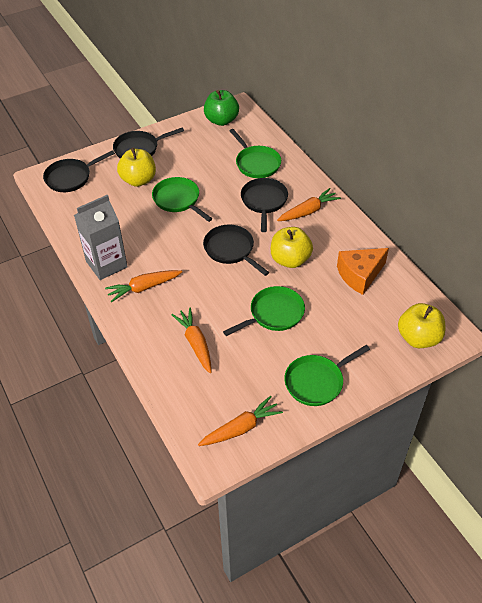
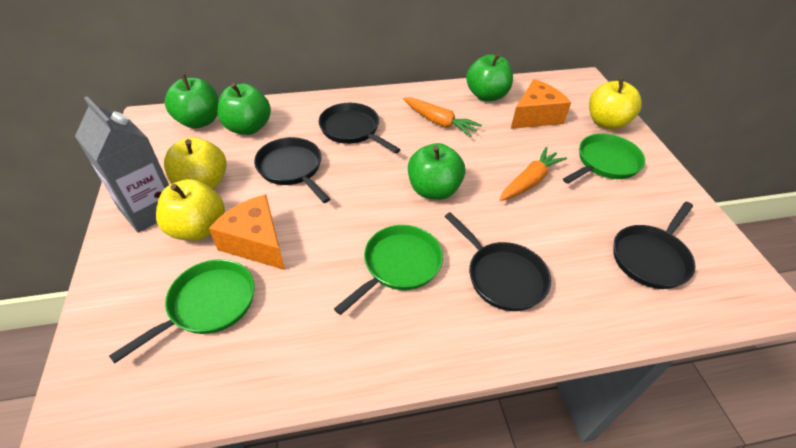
green apple: [204,90,239,126] = 1 -> [165,74,219,129] [217,83,271,135] [408,143,465,200] [466,53,513,101] = 4
green pan: [152,177,212,222] [223,286,305,336] [230,129,281,178] [284,345,370,406] = 4 -> [109,259,255,363] [334,225,443,315] [563,134,645,184] = 3
orange carrot: [105,270,182,302] [171,307,212,373] [198,396,283,446] [277,188,341,221] = 4 -> [403,97,482,137] [499,147,567,201] = 2
orange cheese: [337,248,389,295] = 1 -> [209,194,285,270] [511,79,571,129] = 2

